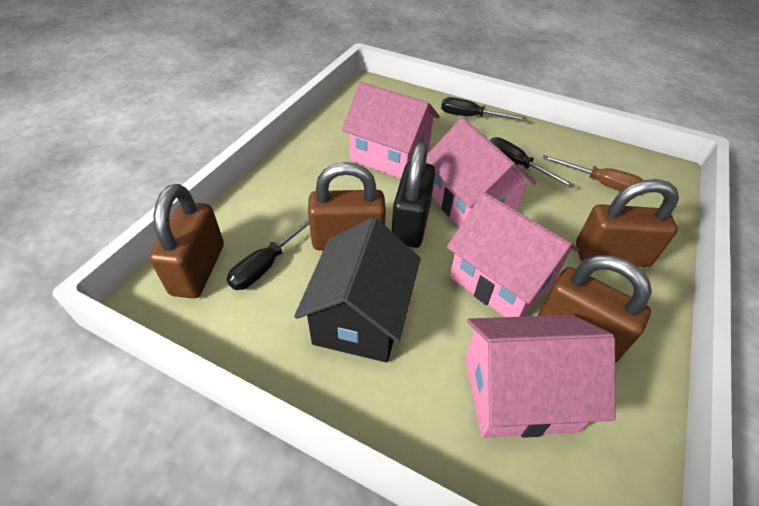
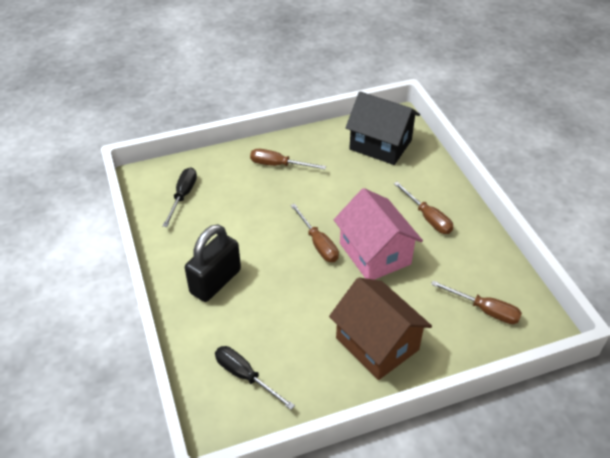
black screwdriver: [226,218,309,290] [441,97,527,121] [490,137,575,188] = 3 -> [163,168,197,227] [215,346,295,410] = 2
brown house: none = 0 -> [329,277,432,380] = 1
brown padlock: [149,184,224,298] [308,162,386,250] [538,255,652,363] [576,179,679,267] = 4 -> none = 0
brown screwdriver: [542,155,643,191] = 1 -> [250,149,326,169] [290,204,339,262] [394,182,453,234] [431,281,522,324] = 4
pink house: [342,82,440,179] [426,118,536,227] [447,192,579,317] [465,315,615,438] = 4 -> [334,188,423,280] = 1

